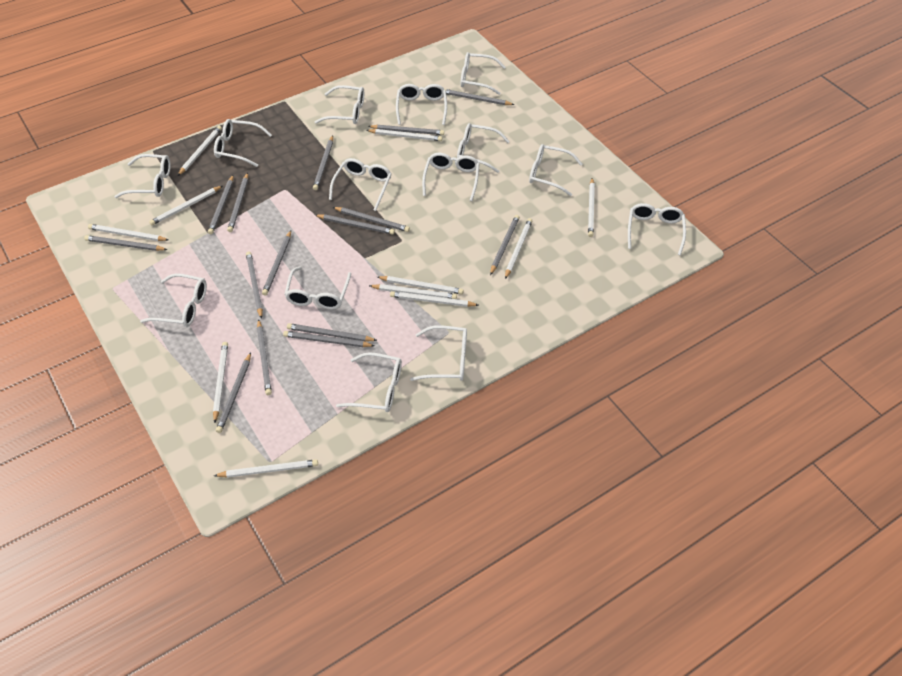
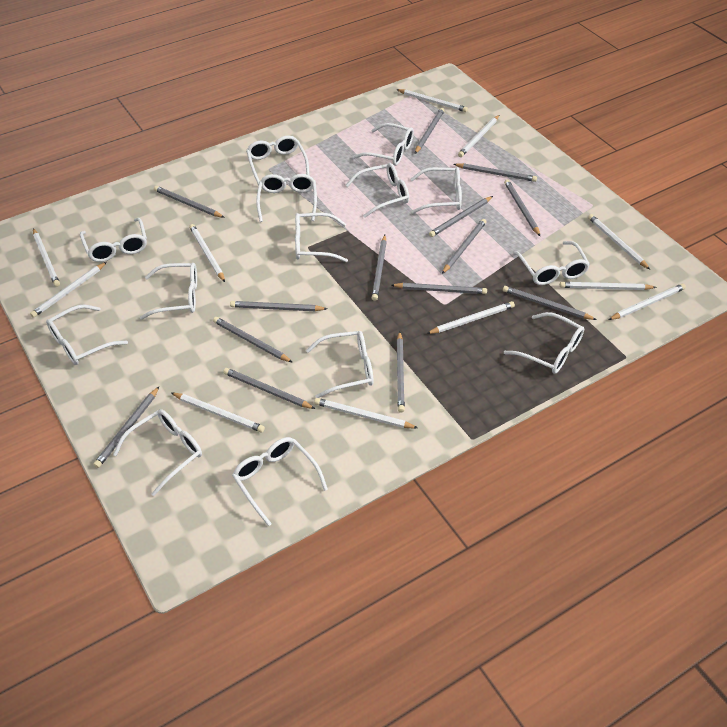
grey pencil: [84,235,168,251] [208,175,233,234] [216,352,251,433] [227,173,248,232] [246,252,263,319] [257,319,272,395] [262,230,291,295] [283,331,375,347] [287,323,377,342] [313,135,333,190] [315,214,395,235] [333,207,410,232] [368,125,444,135] [445,89,515,105] [490,215,520,275] = 15 -> [93,387,159,468] [154,186,225,218] [213,317,293,363] [223,368,315,409] [230,301,327,311] [372,235,387,301] [392,283,487,294] [397,331,405,413] [415,108,445,154] [429,196,493,237] [442,219,486,274] [453,163,537,182] [503,286,597,320] [504,179,540,236] = 14

